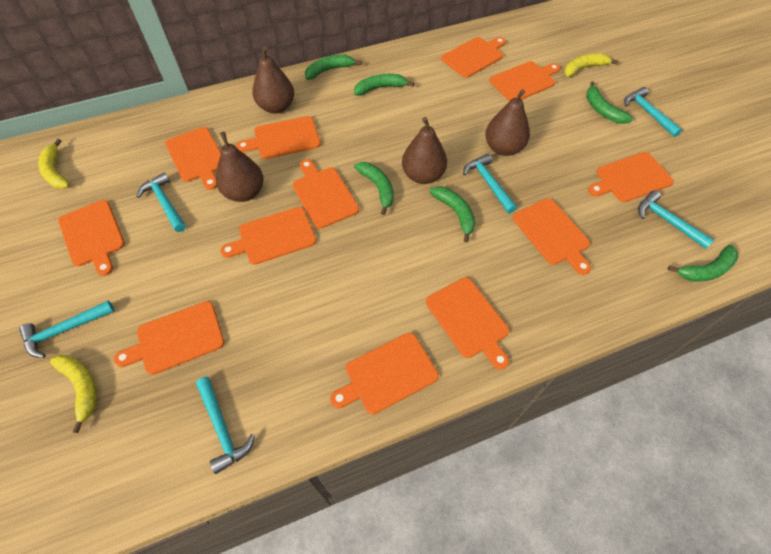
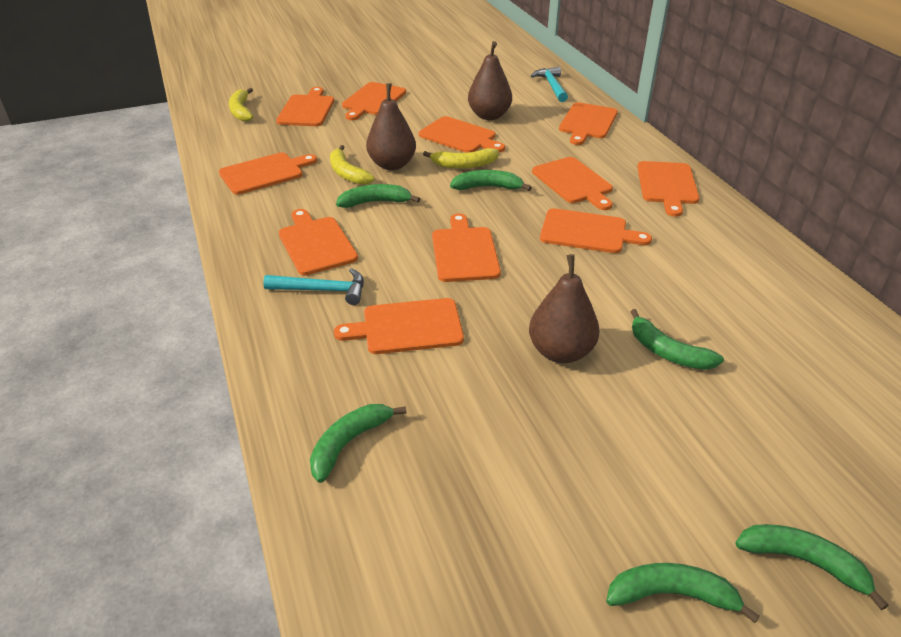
brown pear: [216,132,263,202] [252,46,294,114] [402,117,447,184] [485,89,530,156] = 4 -> [366,83,416,170] [468,41,512,120] [529,254,599,363] = 3
orange cutting board: [58,200,125,276] [114,301,225,375] [165,127,221,190] [220,207,316,265] [236,116,321,159] [293,159,359,229] [330,333,439,414] [426,277,509,370] [441,37,506,78] [490,61,560,101] [513,198,591,275] [588,152,674,202] = 12 -> [219,153,317,195] [276,87,334,126] [279,209,358,275] [334,298,464,354] [342,82,406,120] [419,116,505,153] [432,213,501,282] [532,157,613,210] [540,208,652,253] [559,102,618,145] [637,161,700,217] = 11
turquoise hammer: [19,301,114,358] [136,172,186,232] [196,377,255,474] [463,154,517,213] [624,87,682,137] [638,190,714,249] = 6 -> [263,268,364,305] [531,67,568,102] = 2

